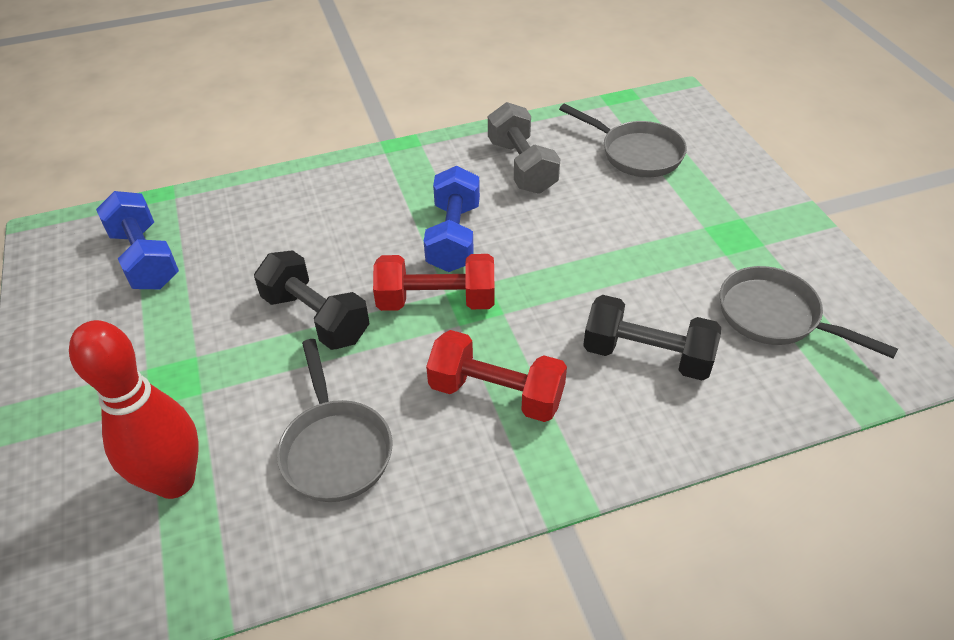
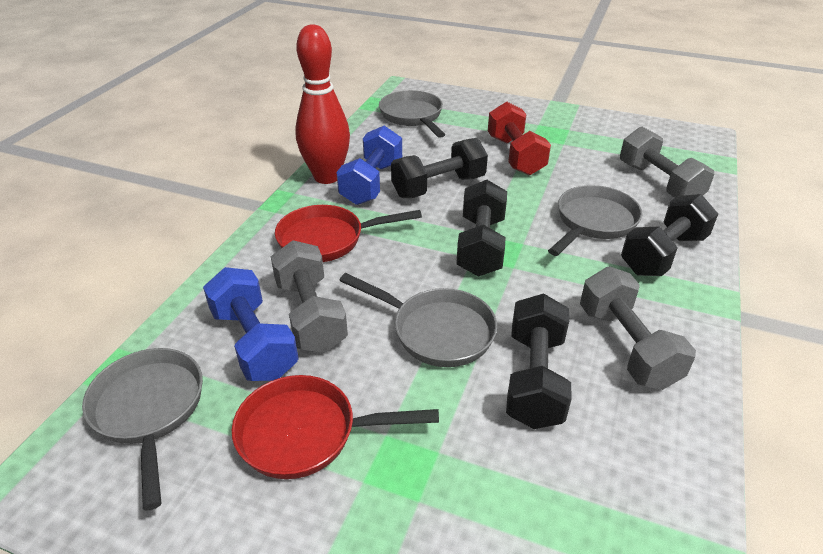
black dumbbell: [254,250,370,350] [583,295,721,381] = 2 -> [391,138,488,198] [456,180,507,277] [506,293,572,429] [621,194,718,276] = 4
grey dumbbell: [488,102,560,194] = 1 -> [271,240,348,353] [580,267,696,390] [620,127,714,198] = 3
grey pan: [277,339,392,502] [559,103,687,177] [720,266,898,358] = 3 -> [82,348,203,511] [339,273,497,367] [379,90,445,138] [548,185,642,256] = 4
red dumbbell: [373,254,495,311] [426,330,567,422] = 2 -> [488,102,551,175] = 1
red pan: none = 0 -> [232,375,439,479] [275,205,422,262] = 2

